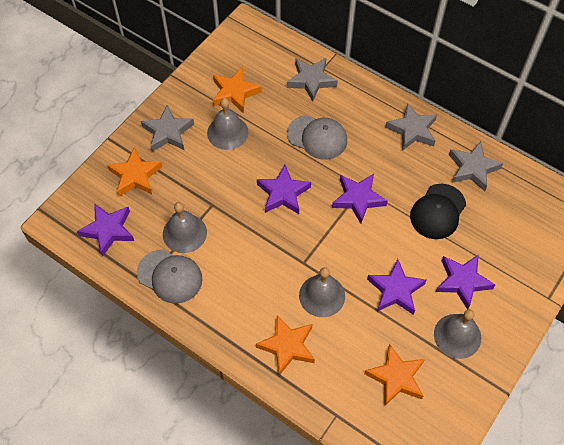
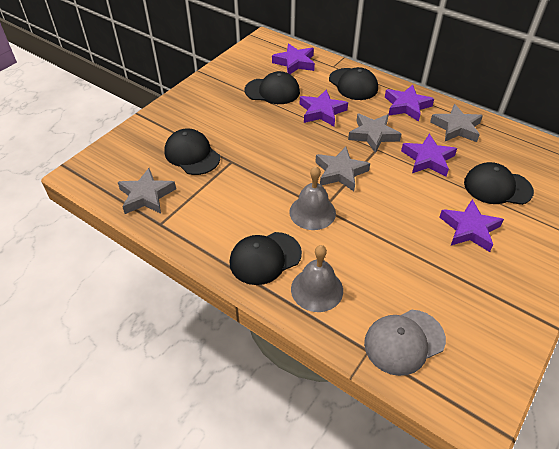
black cap: [410,184,466,239] = 1 -> [164,128,220,175] [230,232,302,285] [245,71,300,104] [329,67,378,100] [464,162,534,205] = 5
grey bell: [163,202,207,253] [207,98,249,150] [299,267,345,317] [434,309,481,359] = 4 -> [289,166,336,230] [291,245,343,312] = 2
grey cap: [137,249,203,304] [287,115,347,160] = 2 -> [364,310,446,376] = 1
orange star: [107,147,162,197] [213,67,262,113] [256,315,315,376] [364,344,425,407] = 4 -> none = 0

